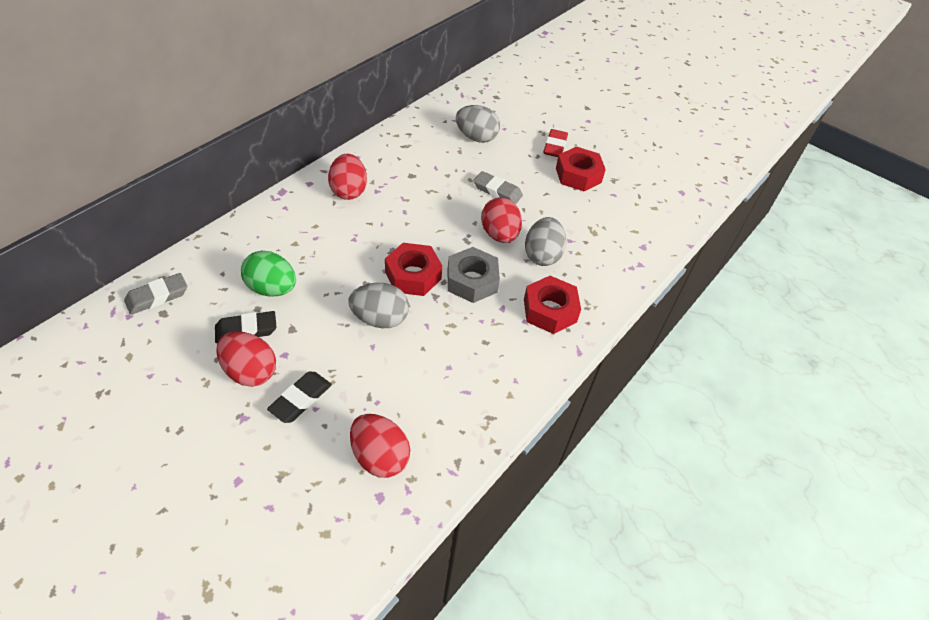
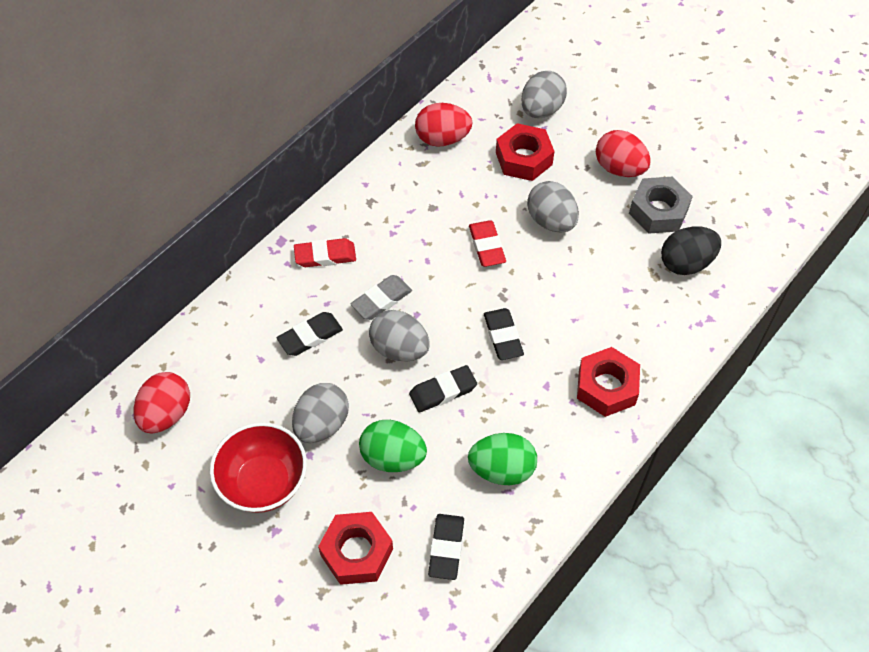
black egg: none = 0 -> [661,226,721,275] = 1
black eraser: [215,311,276,343] [267,372,332,423] = 2 -> [277,312,343,356] [409,365,477,412] [428,514,464,580] [484,308,524,360] = 4
green egg: [241,251,296,296] = 1 -> [359,420,427,472] [468,433,537,485] = 2
grey egg: [348,283,409,328] [456,105,500,143] [525,217,566,266] = 3 -> [292,383,349,443] [369,310,430,362] [521,71,567,118] [527,181,579,233] = 4
grey eraser: [124,273,187,315] [473,171,523,204] = 2 -> [350,275,412,320] = 1
red bowl: none = 0 -> [210,422,307,513] = 1
red egg: [216,331,276,387] [328,154,367,200] [350,414,410,478] [481,197,522,243] = 4 -> [134,372,190,434] [415,103,473,147] [596,130,651,177] = 3
red eraser: [543,129,568,157] = 1 -> [294,238,356,267] [469,221,506,267] = 2

